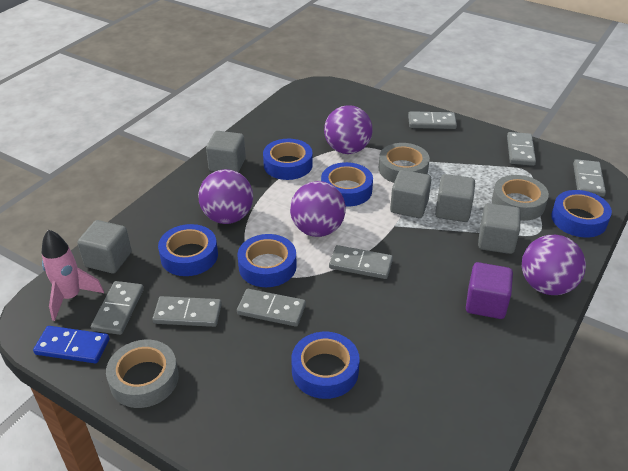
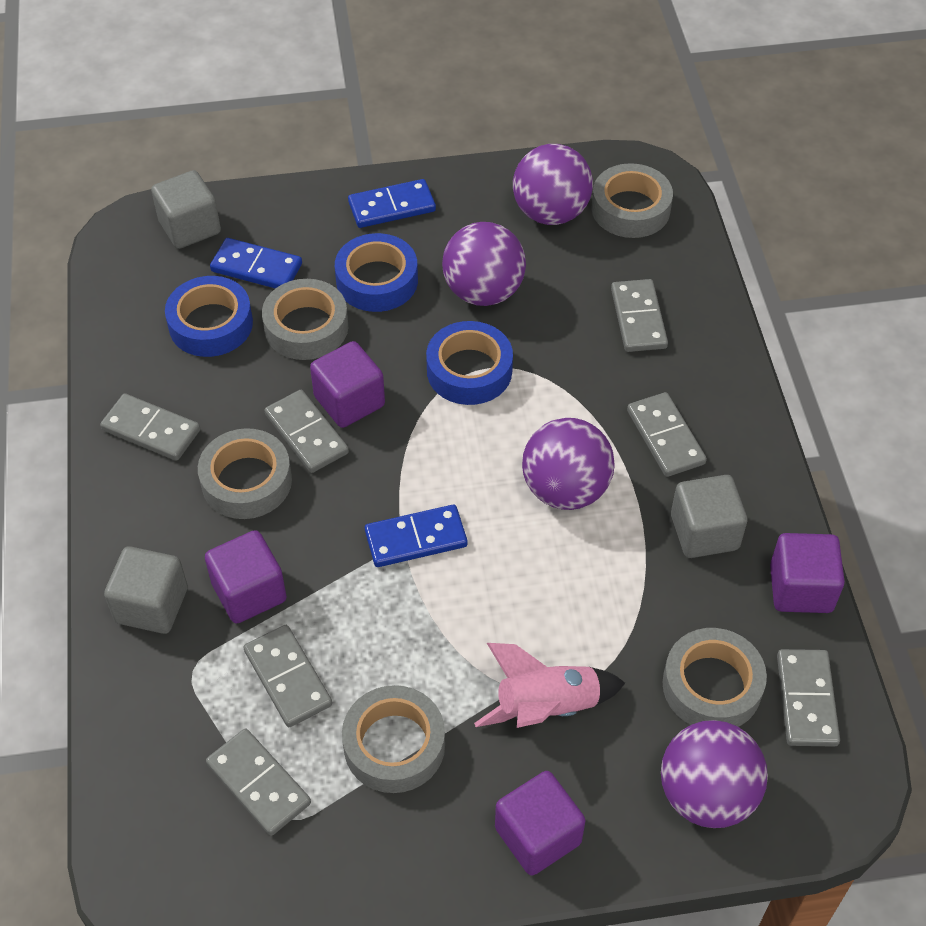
blue domino: [33,326,109,364] = 1 -> [210,238,302,289] [348,179,436,228] [365,505,467,567] = 3
blue tape: [158,224,218,276] [237,234,297,287] [263,139,313,180] [291,332,360,399] [321,162,373,207] [551,190,612,238] = 6 -> [165,276,253,357] [335,233,418,312] [426,321,513,405] = 3
grey cube: [77,220,132,274] [206,131,246,172] [390,170,432,218] [435,174,475,222] [478,203,521,254] = 5 -> [104,546,188,634] [151,170,221,249] [671,475,747,558] = 3
grey tape: [106,340,179,408] [379,143,430,183] [492,175,549,221] = 3 -> [198,428,292,519] [262,279,348,360] [342,685,445,793] [591,163,673,238] [662,628,767,727] = 5
purple cube: [466,262,513,319] = 1 -> [205,530,287,624] [310,341,385,428] [495,771,585,876] [770,533,845,613] = 4

